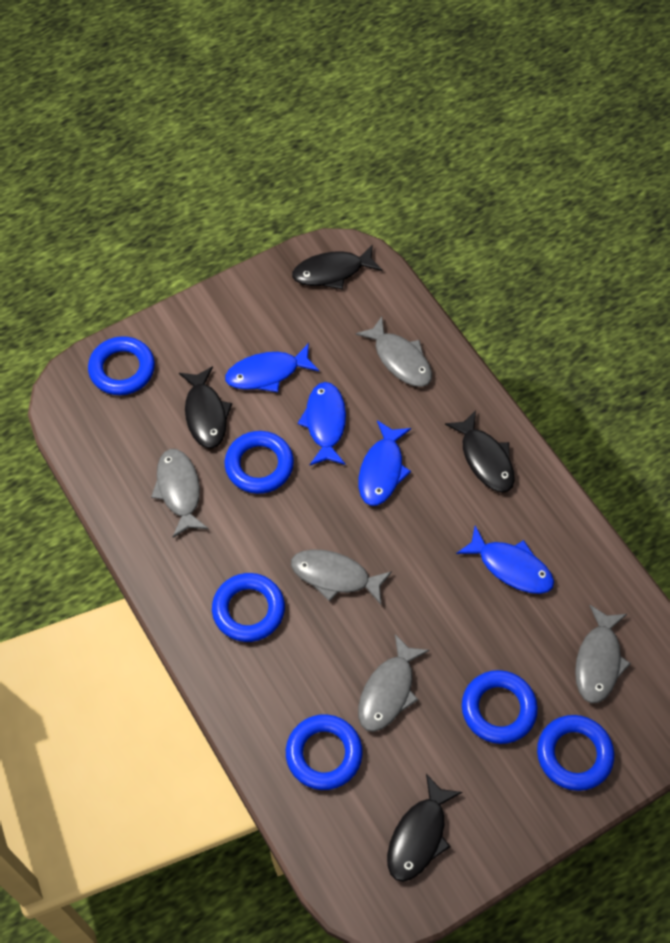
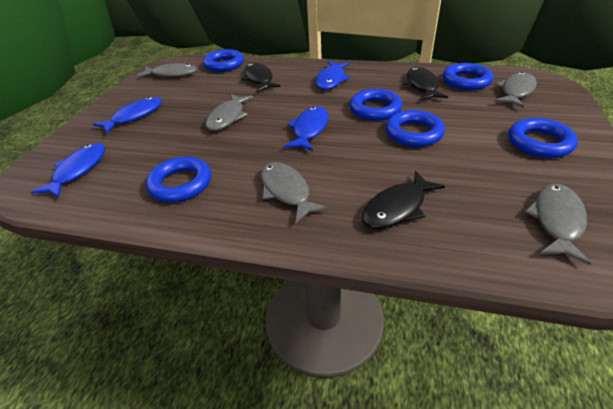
black fish: [179,366,232,448] [292,244,382,289] [387,774,462,882] [445,410,515,493] = 4 -> [242,63,281,92] [362,171,445,229] [404,67,448,101] = 3

